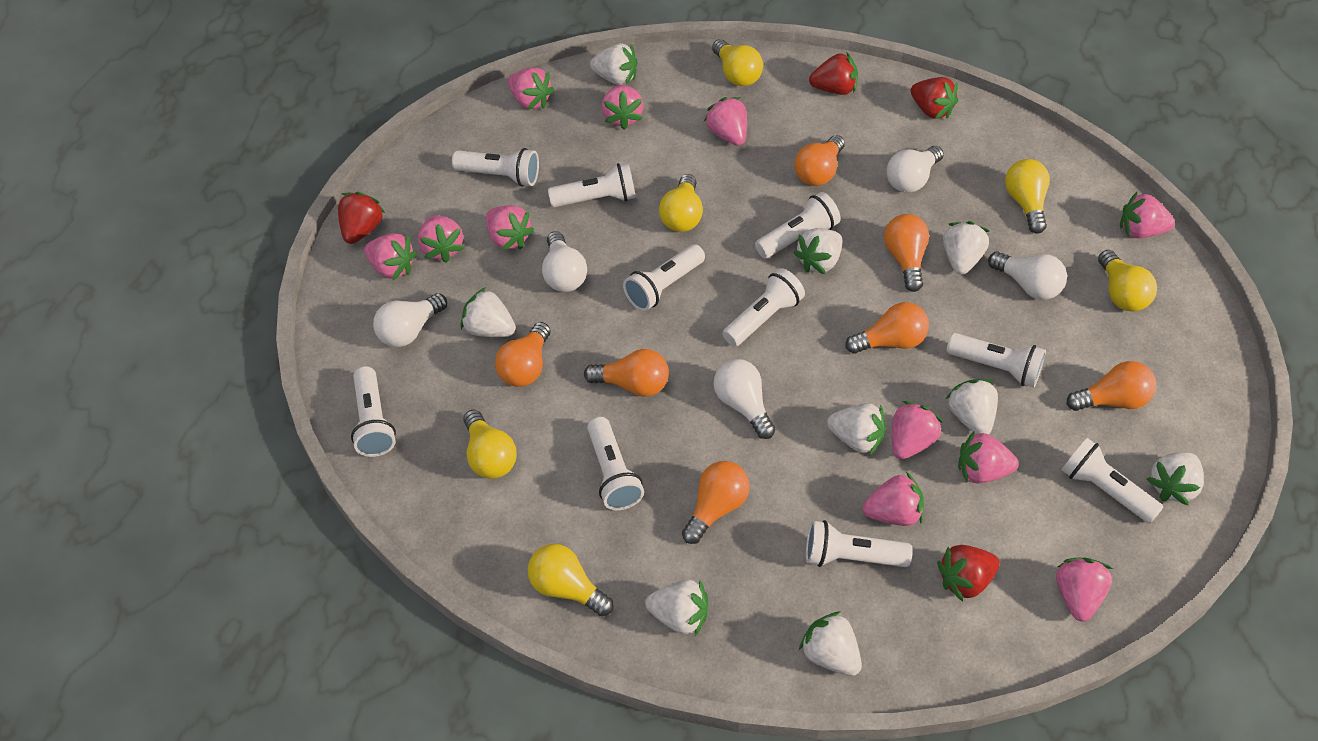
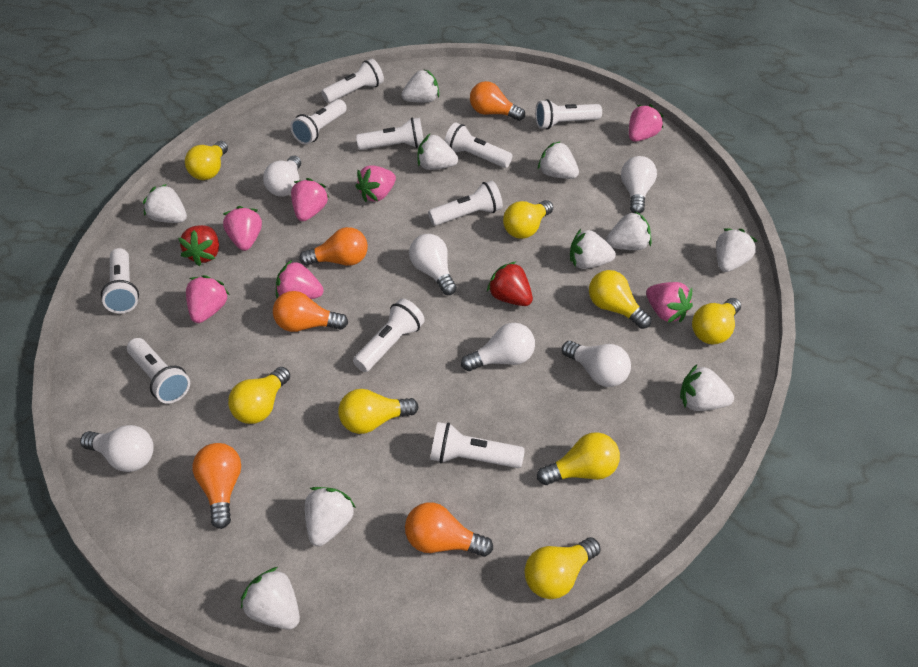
orange light bulb: [495,322,551,387] [584,349,669,397] [682,461,750,544] [794,135,845,186] [845,302,929,354] [884,214,929,292] [1067,361,1156,411] = 7 -> [193,443,241,529] [273,291,348,332] [299,227,368,266] [405,502,493,557] [470,81,525,121] = 5
pink strawberry: [364,233,417,281] [418,215,464,263] [486,205,534,251] [508,67,554,110] [602,85,644,130] [704,97,747,146] [863,472,924,526] [892,401,943,459] [958,430,1019,483] [1056,557,1113,621] [1120,192,1175,238] = 11 -> [186,275,230,323] [223,206,262,251] [276,260,324,299] [291,178,329,221] [355,166,396,202] [629,104,664,142] [646,282,693,323] = 7
red strawberry: [338,192,385,244] [809,52,858,95] [911,77,958,119] [937,545,1000,602] = 4 -> [178,225,219,266] [487,262,533,306] = 2
white light bulb: [373,293,447,347] [542,231,587,292] [713,359,775,439] [887,146,944,193] [988,252,1067,300] = 5 -> [80,425,154,472] [263,156,301,197] [409,234,457,295] [461,323,535,371] [562,341,631,387] [621,156,657,214] = 6
white strawberry: [461,287,516,337] [590,43,637,85] [645,580,708,636] [793,228,842,274] [799,611,862,676] [827,403,886,455] [943,221,989,275] [946,379,998,435] [1147,452,1204,505] = 9 -> [143,184,187,223] [241,567,300,630] [305,487,356,547] [401,69,439,103] [417,134,458,170] [538,141,579,179] [570,229,616,269] [606,211,651,250] [680,364,734,411] [716,228,757,272] = 10
yellow light bulb: [464,409,517,479] [528,544,614,616] [659,174,703,232] [712,39,763,86] [1005,159,1050,234] [1098,250,1157,311] = 6 -> [185,141,228,180] [228,367,290,424] [338,389,418,434] [503,200,553,239] [525,537,601,599] [537,432,620,485] [589,270,651,329] [692,298,741,344] = 8

